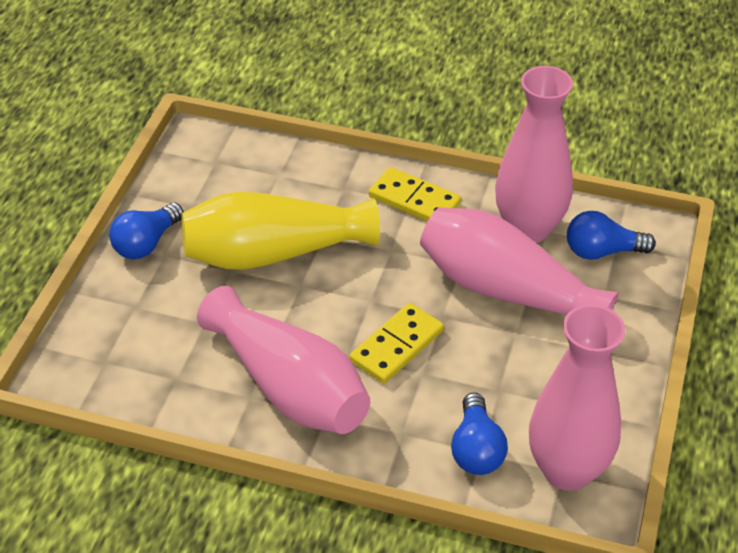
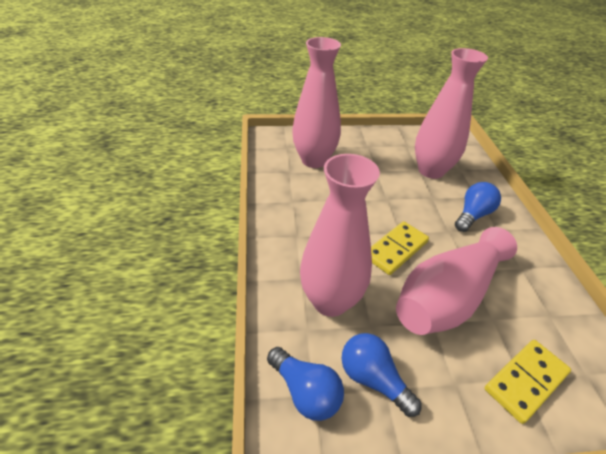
yellow vase: [181,192,380,270] = 1 -> none = 0

